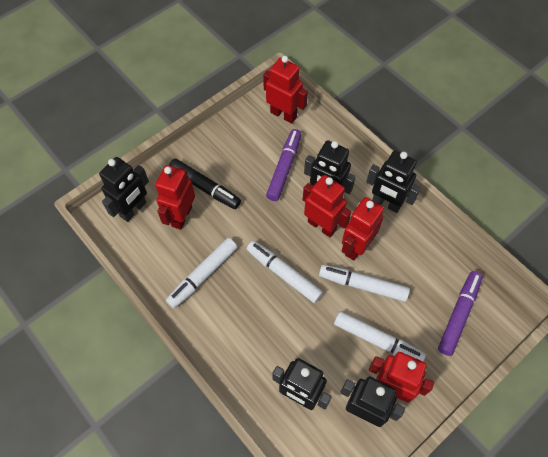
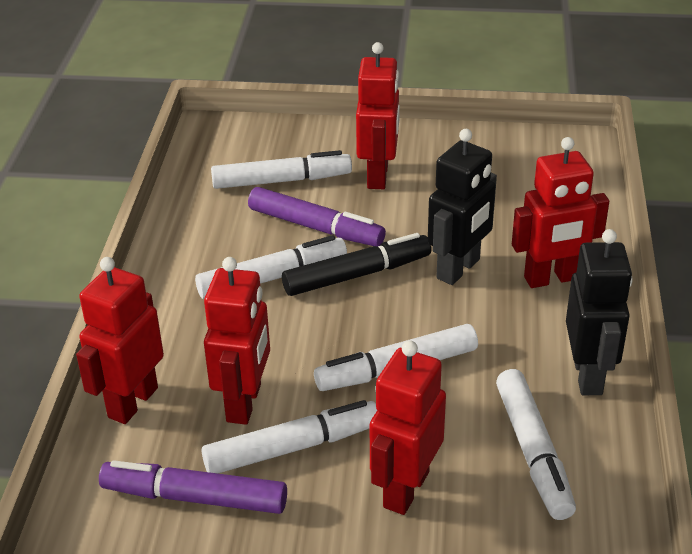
black robot: [99,157,149,222] [272,358,332,410] [304,140,356,194] [340,376,405,427] [366,151,421,213] = 5 -> [428,129,497,285] [566,229,633,395] = 2
white marker: [166,238,237,308] [247,241,323,303] [319,265,410,302] [334,311,426,362] = 4 -> [195,235,347,299] [201,400,377,473] [211,150,352,189] [314,324,478,391] [496,369,576,520] = 5

